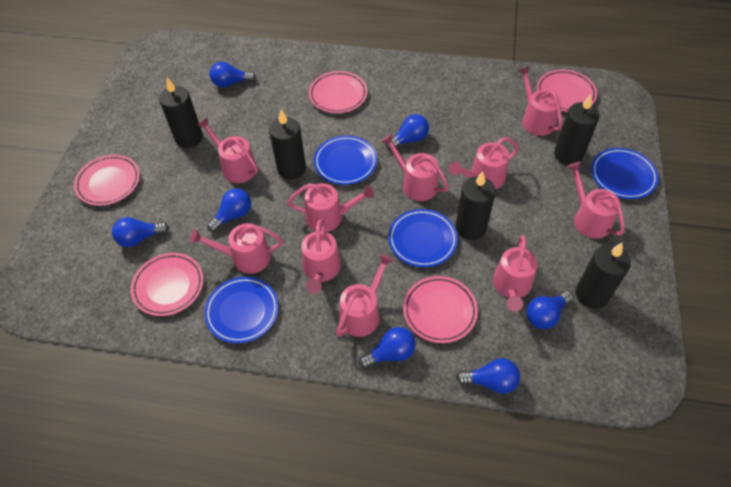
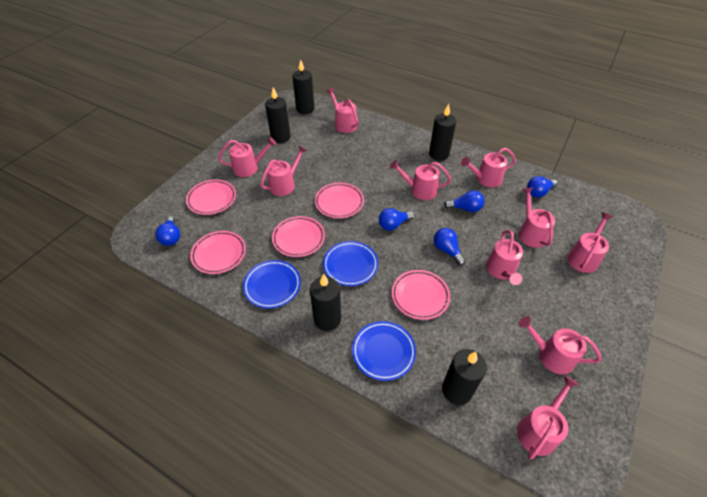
blue light bulb: [112,217,169,247] [207,188,251,232] [209,62,256,87] [359,327,416,368] [386,114,429,150] [456,358,520,394] [527,291,573,329] = 7 -> [155,216,180,246] [379,208,414,231] [434,228,466,266] [444,190,485,212] [527,176,558,198] = 5
blue plate: [204,277,279,343] [314,135,377,185] [388,209,458,267] [591,148,659,199] = 4 -> [243,260,301,309] [323,241,378,286] [352,321,416,381] = 3

